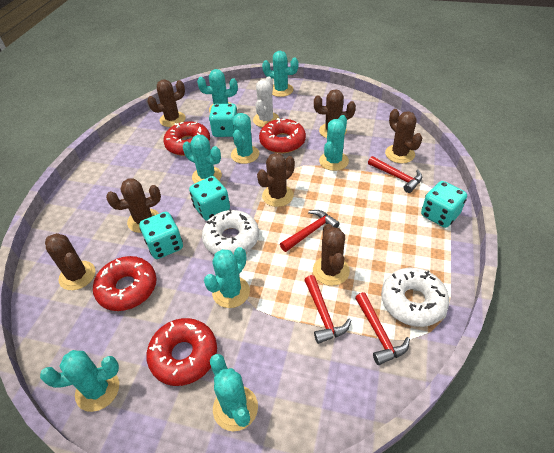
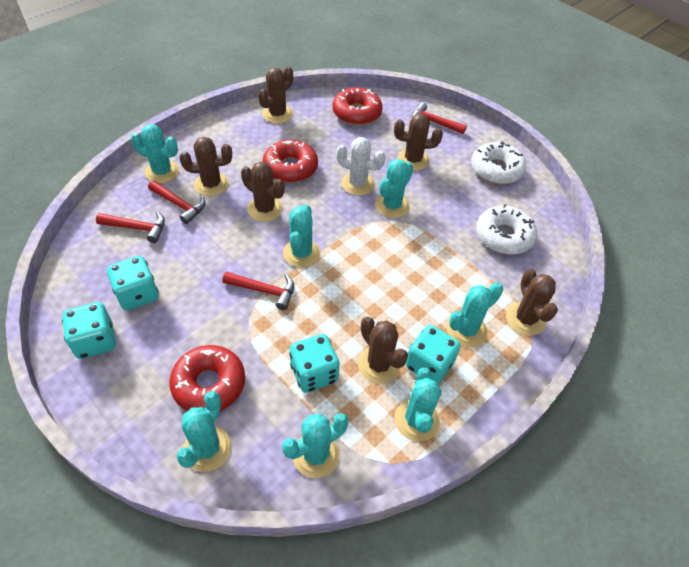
brown cactus: [45,233,96,290] [106,178,161,233] [147,79,186,127] [257,153,295,207] [313,224,350,286] [314,89,356,138] [385,109,422,163] = 7 -> [179,137,232,196] [241,161,284,222] [258,66,293,124] [358,317,408,384] [394,113,443,171] [506,269,558,336] = 6
red donut: [93,256,157,311] [146,318,217,386] [163,121,210,156] [259,118,306,153] = 4 -> [169,345,245,411] [263,140,318,183] [332,87,383,125] = 3
turquoise cactus: [40,350,119,412] [183,135,222,183] [197,69,238,112] [204,247,250,308] [210,354,258,431] [231,113,259,164] [262,51,299,97] [319,115,349,171] = 8 -> [131,124,179,183] [176,391,231,472] [282,413,348,478] [283,204,320,268] [375,159,413,218] [394,368,441,441] [447,282,503,347] = 7

